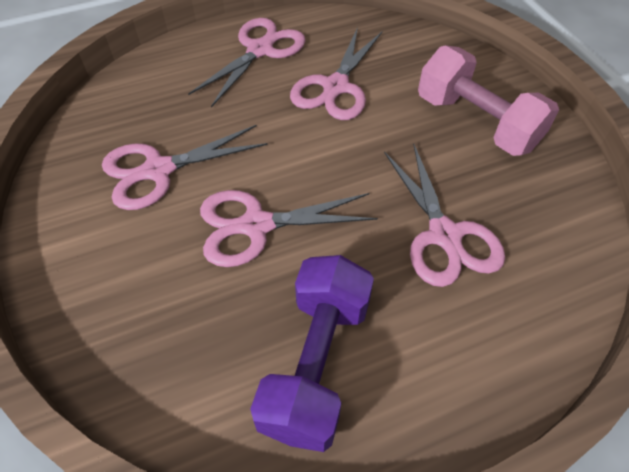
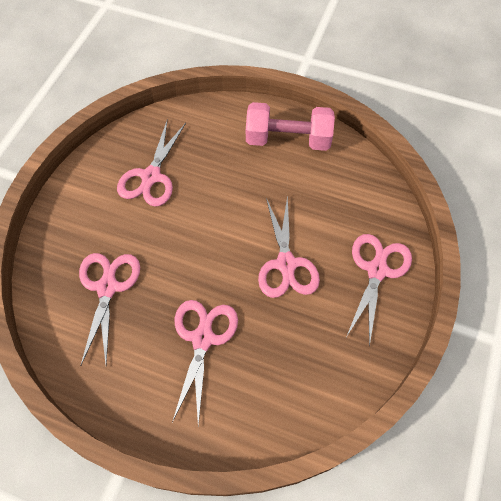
purple dumbbell: [250,255,374,452] = 1 -> none = 0

